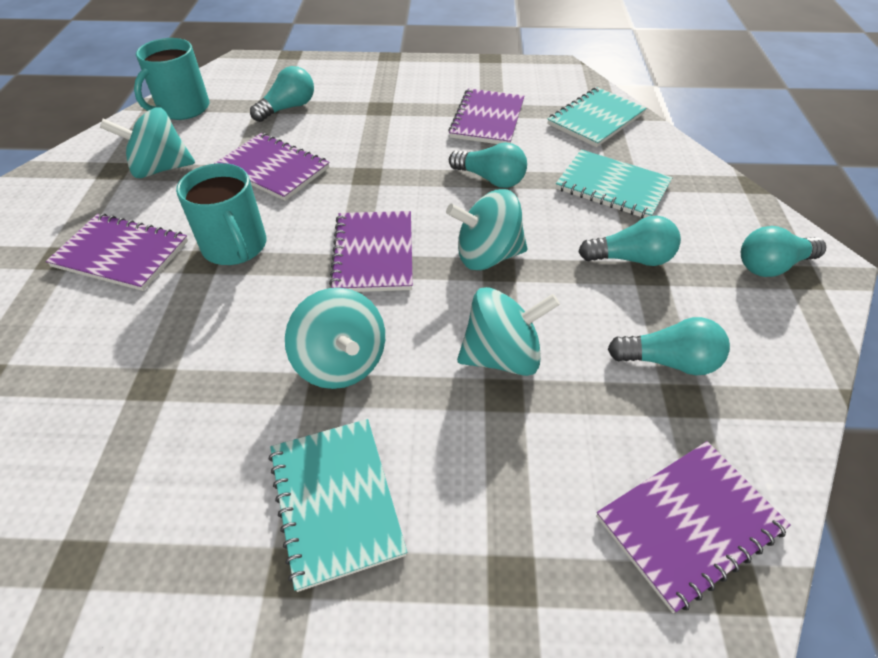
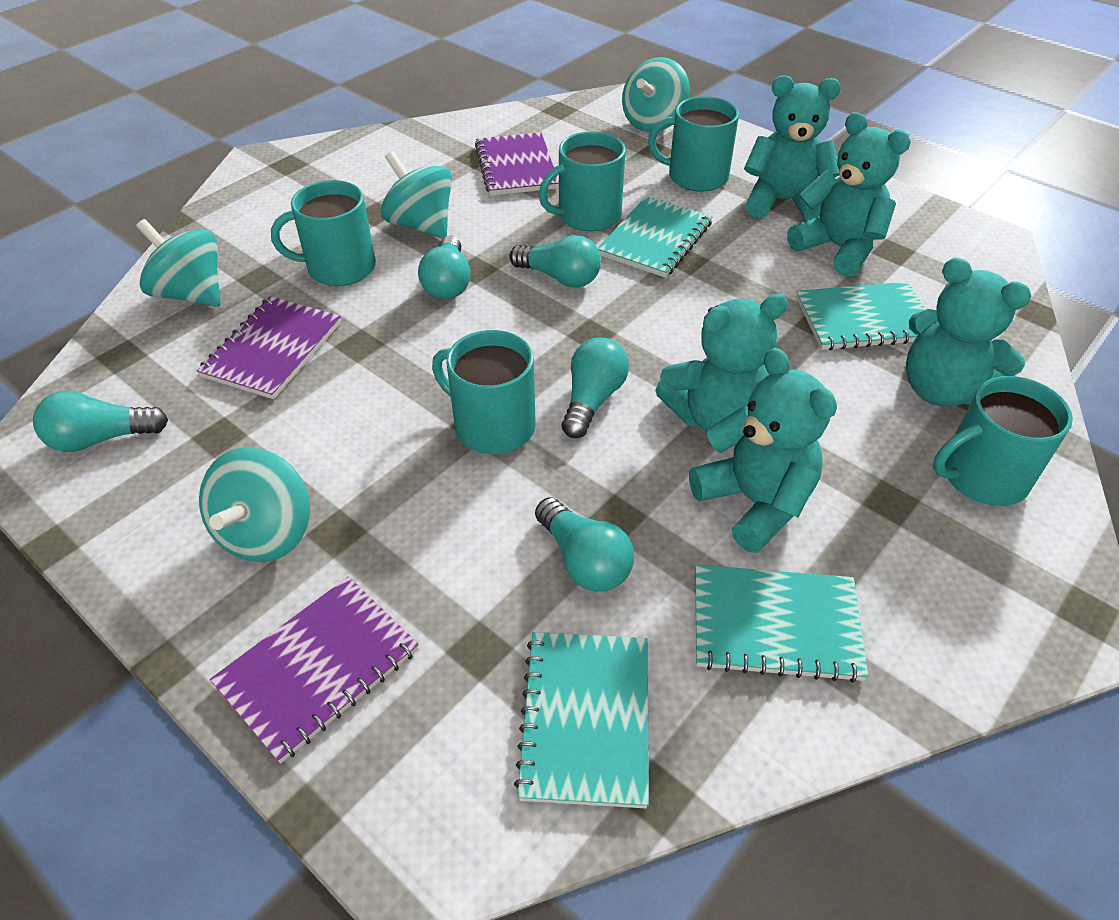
purple notebook: [46,214,188,291] [214,133,330,201] [329,211,413,292] [448,88,524,144] [596,441,791,613] = 5 -> [197,296,341,399] [210,576,419,763] [475,132,559,196] = 3
turquoise mug: [134,38,209,120] [176,163,266,265] = 2 -> [271,180,376,286] [432,330,535,454] [539,132,626,231] [648,96,739,192] [933,376,1073,506] = 5
turquoise notebook: [269,419,407,592] [547,87,647,147] [556,149,672,218] = 3 -> [514,632,649,808] [598,196,713,278] [696,565,868,683] [796,282,926,350] = 4
turquoise teddy bear: none = 0 -> [655,293,788,431] [689,348,837,553] [744,75,841,221] [787,112,911,277] [906,258,1032,407] = 5

